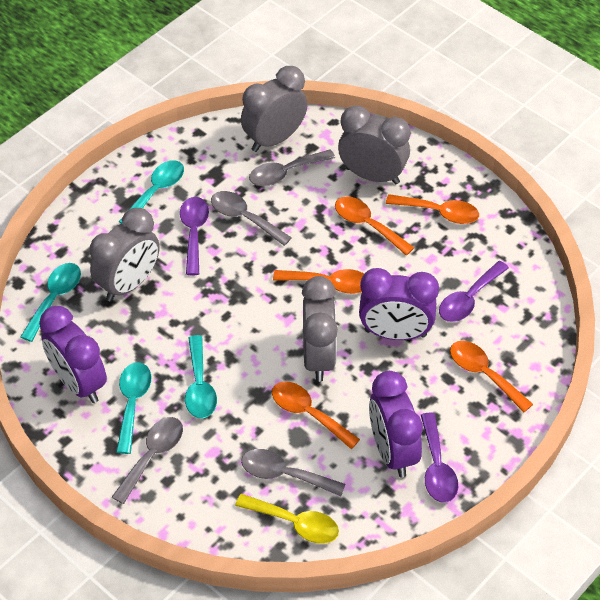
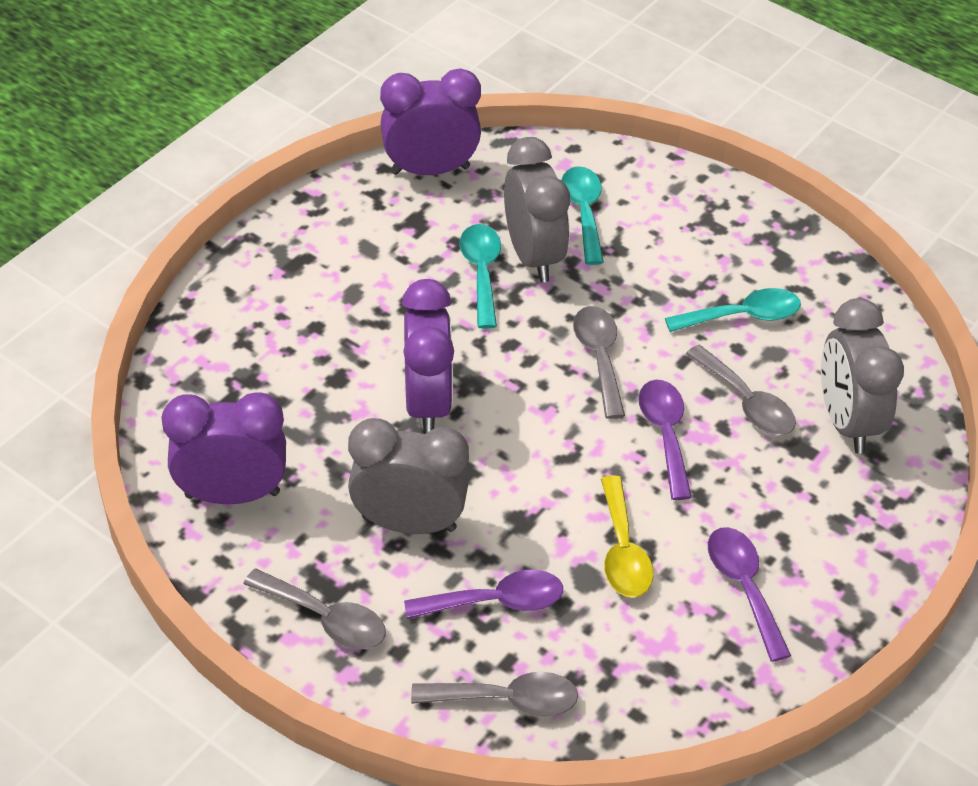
grey clock: [89,208,160,302] [241,66,308,152] [302,276,338,382] [338,105,410,184] = 4 -> [348,418,469,534] [504,137,570,282] [821,298,904,454] = 3
orange spoon: [272,382,360,449] [273,269,364,294] [335,196,414,255] [386,194,479,224] [450,341,533,412] = 5 -> none = 0
turquoise spoon: [20,263,81,342] [116,362,151,454] [119,160,184,223] [185,335,217,419] = 4 -> [459,224,501,329] [561,166,604,265] [665,288,801,332] = 3

